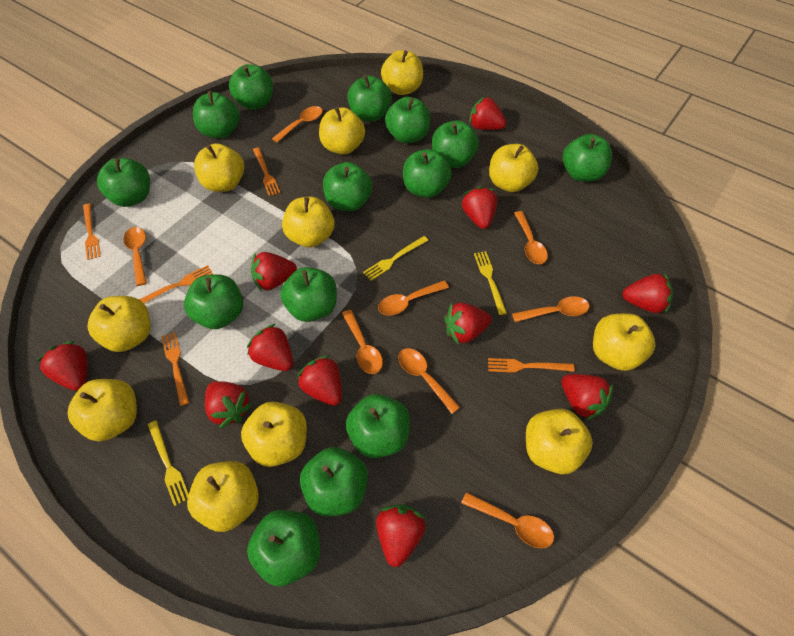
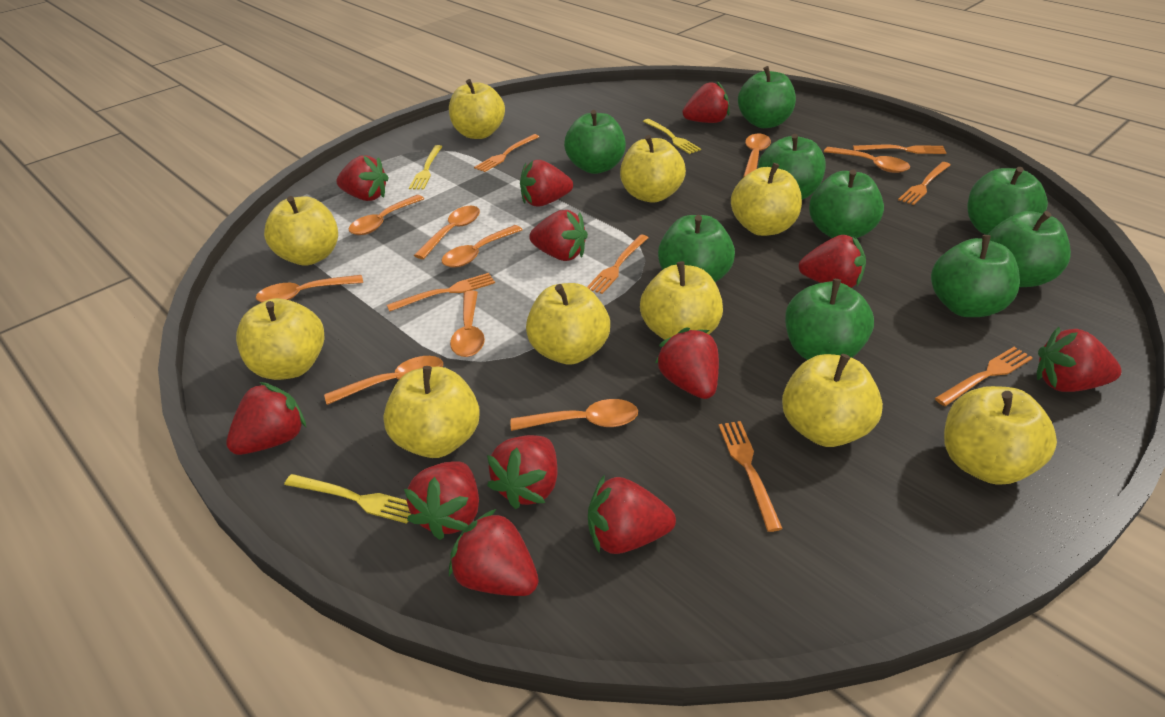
green apple: [97,158,150,207] [184,274,243,329] [193,91,239,139] [229,64,273,110] [247,510,320,587] [280,267,337,322] [300,447,368,516] [323,162,372,211] [346,394,410,458] [347,75,392,122] [385,97,430,144] [403,149,452,198] [432,120,479,168] [563,134,612,182] = 14 -> [564,110,626,174] [658,215,735,282] [738,66,796,128] [758,134,826,200] [785,279,874,360] [809,169,884,238] [931,235,1020,317] [967,167,1048,235] [988,211,1071,287] = 9
orange fork: [83,203,101,260] [139,265,213,303] [161,332,189,406] [253,148,280,196] [488,358,575,373] = 5 -> [387,273,495,311] [474,134,539,172] [587,235,649,294] [719,421,783,532] [853,145,947,154] [898,162,950,205] [935,347,1033,406] = 7
orange spoon: [123,227,147,286] [272,106,323,142] [342,310,383,374] [378,281,449,316] [398,348,460,414] [461,492,554,548] [512,296,590,322] [514,211,548,264] = 8 -> [256,275,363,302] [324,356,443,405] [349,195,424,235] [414,206,480,259] [442,225,522,268] [450,290,485,357] [510,399,638,431] [743,134,771,177] [824,147,910,173] = 9
red strawberry: [37,341,87,391] [205,381,252,429] [247,324,293,371] [251,252,297,292] [297,355,342,406] [376,504,426,567] [444,302,491,345] [462,186,497,229] [469,96,507,130] [561,374,613,421] [622,274,673,314] = 11 -> [226,382,306,455] [336,155,389,201] [404,461,479,540] [449,509,539,596] [487,435,558,509] [520,160,573,207] [529,210,588,261] [588,475,676,554] [655,328,719,399] [682,81,730,123] [799,235,866,288] [1037,327,1122,392] = 12
yellow apple: [67,379,137,442] [88,296,151,352] [187,461,259,532] [194,144,244,192] [241,401,307,467] [282,197,335,247] [319,107,365,155] [381,50,423,95] [489,144,538,192] [526,409,593,474] [593,313,655,371] = 11 -> [236,298,324,380] [264,196,338,266] [383,366,480,458] [449,79,505,139] [526,283,610,365] [620,135,686,203] [640,261,723,340] [731,163,802,236] [782,354,883,447] [944,386,1057,485] = 10

